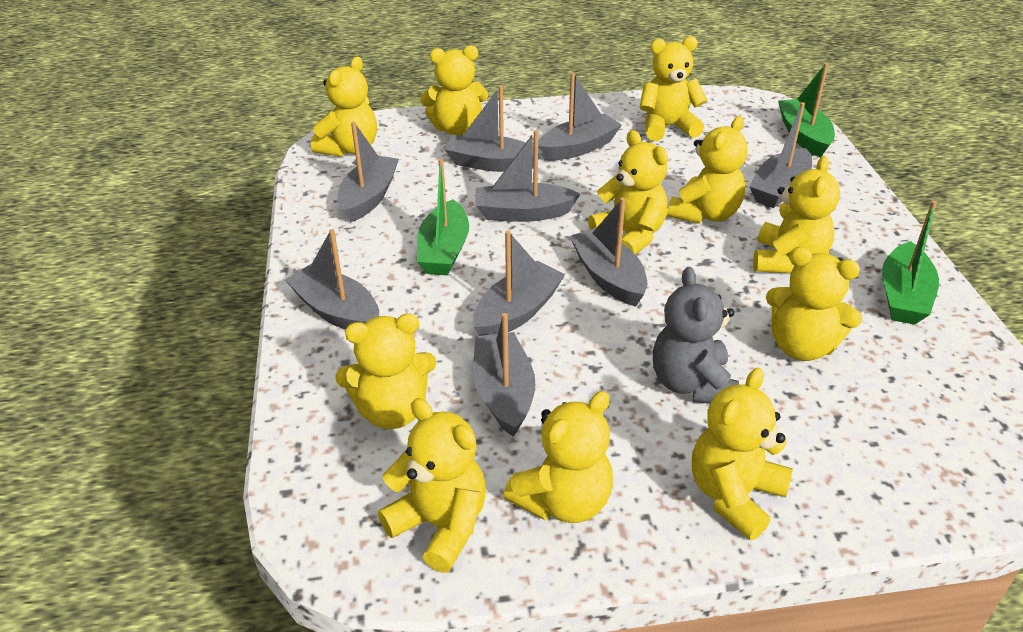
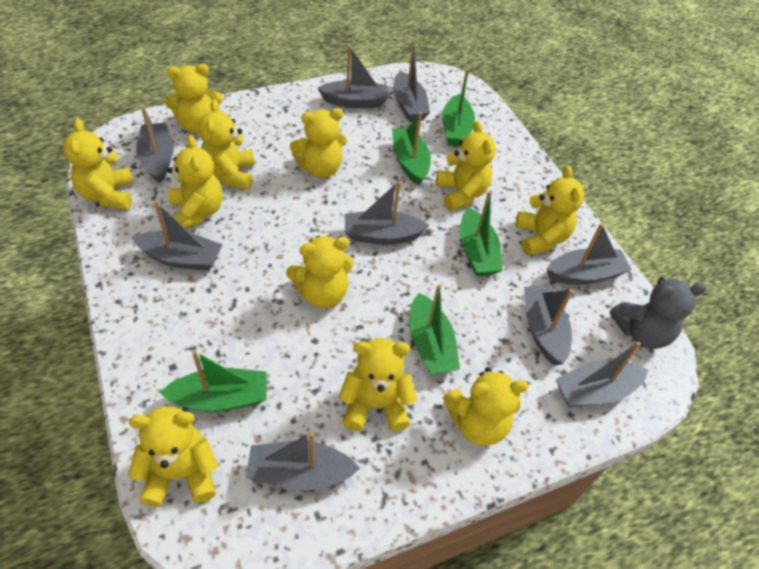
green boat: [417,159,469,275] [778,63,835,157] [882,201,939,325] = 3 -> [159,350,267,412] [392,112,431,185] [409,284,460,375] [442,69,475,147] [460,191,503,276] = 5

